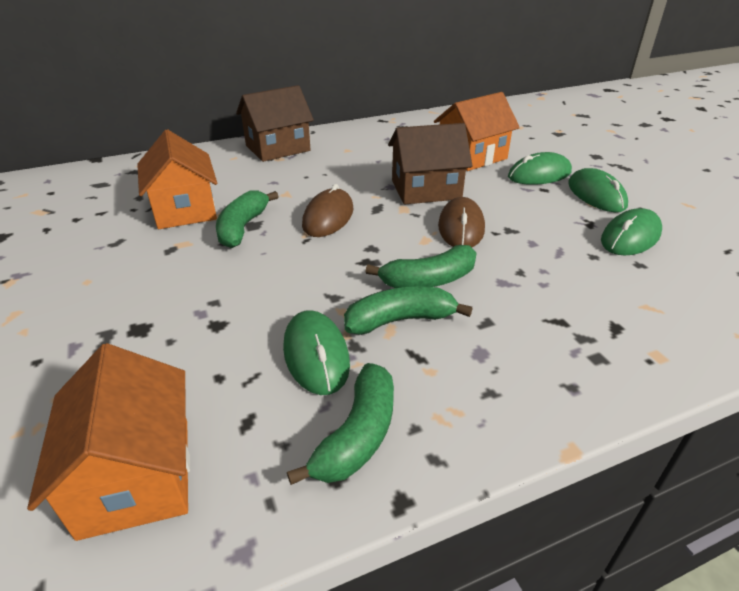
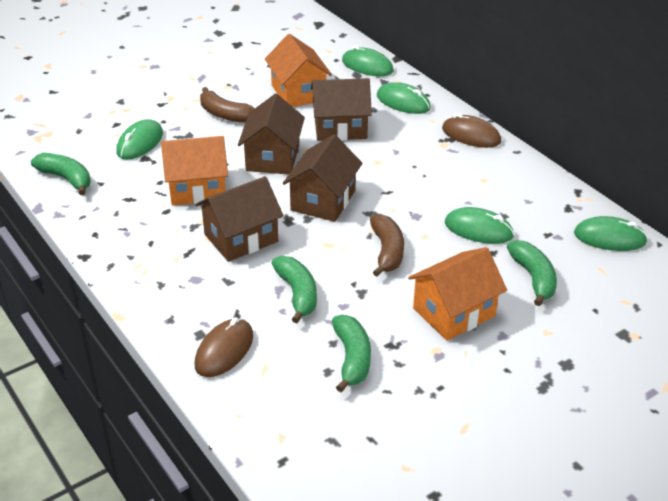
brown banana: none = 0 -> [200,87,255,123] [370,214,404,277] = 2
brown house: [236,85,314,162] [388,123,473,204] = 2 -> [196,176,284,262] [238,94,305,175] [283,134,363,222] [311,78,372,141] = 4
green mouse: [283,310,350,395] [508,152,572,185] [568,168,628,212] [601,208,662,255] = 4 -> [116,119,163,160] [342,46,394,76] [377,82,431,114] [445,207,514,244] [574,216,648,251] = 5

